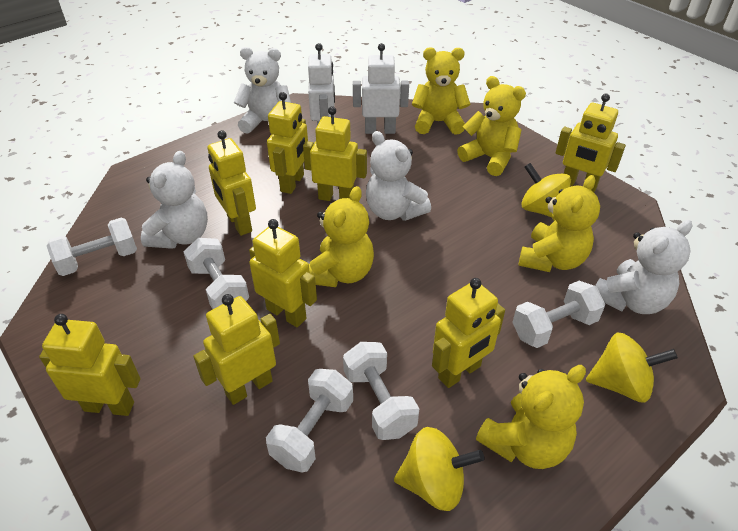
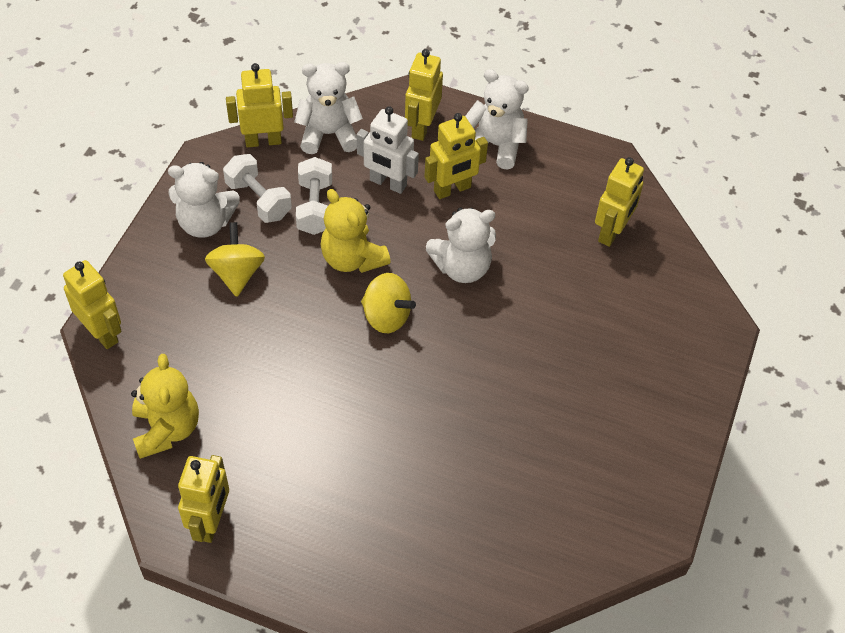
white dumbbell: [47,218,137,276] [184,238,249,309] [266,369,353,472] [343,342,419,440] [512,281,605,348] = 5 -> [223,154,292,223] [296,157,332,235] = 2
white robot: [308,43,335,125] [353,43,409,134] = 2 -> [357,106,419,194] = 1
yellow robot: [39,314,141,416] [193,294,280,405] [207,130,256,236] [249,219,317,327] [267,92,308,194] [303,106,367,201] [432,278,505,388] [556,94,626,192] = 8 -> [63,260,122,349] [178,455,229,543] [226,63,293,147] [405,49,443,141] [424,113,488,199] [595,157,644,247] = 6
yellow spinning top: [394,427,484,511] [521,163,571,217] [586,333,678,403] = 3 -> [205,222,265,297] [361,273,416,333] = 2
yellow teddy bear: [309,186,374,287] [412,47,470,135] [457,76,526,176] [476,365,586,469] [519,175,600,272] = 5 -> [131,354,199,459] [321,189,391,273] = 2

